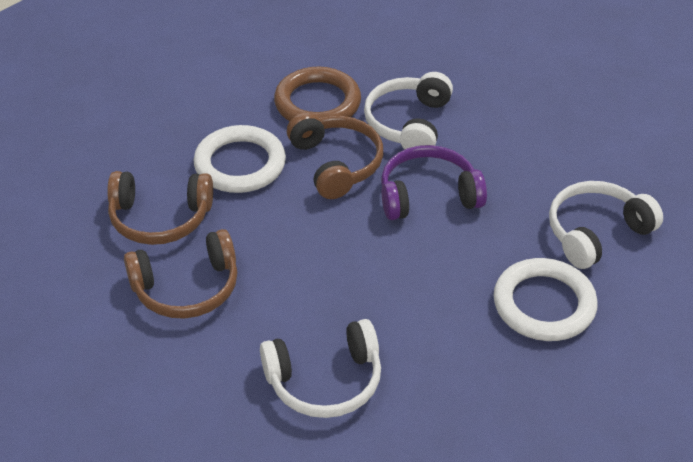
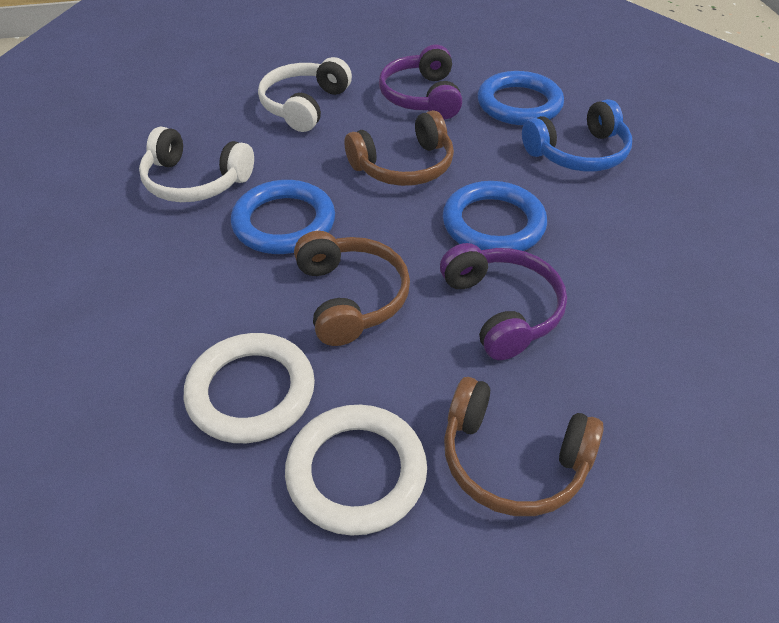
blue headphones: none = 0 -> [522,99,632,172] = 1
blue ring: none = 0 -> [231,180,335,254] [443,181,547,251] [478,71,564,125] = 3
brown ring: [274,67,361,121] = 1 -> none = 0
purple headphones: [381,145,487,220] = 1 -> [379,44,462,120] [440,243,567,360] = 2
white headphones: [260,319,381,418] [364,72,453,150] [549,181,663,269] = 3 -> [139,127,254,202] [258,57,352,132] = 2

